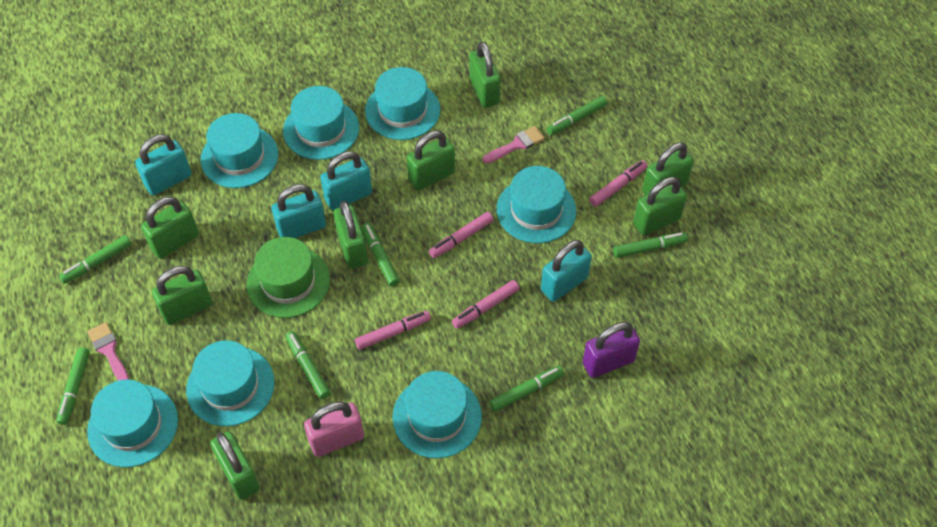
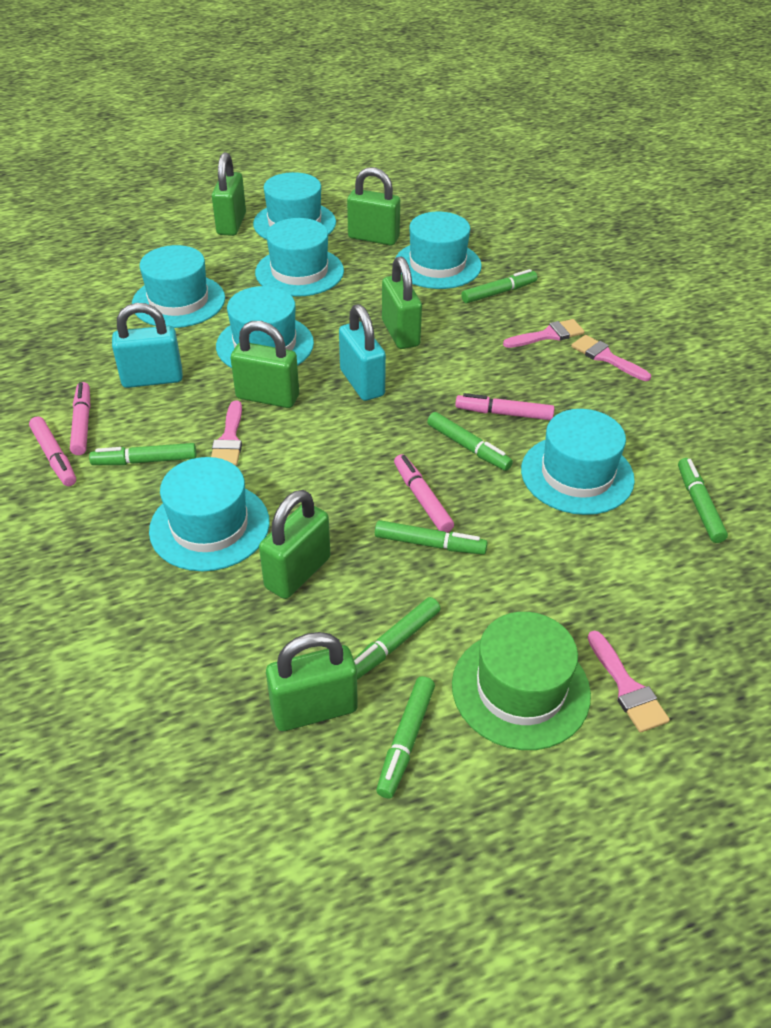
green padlock: [141,197,199,259] [152,266,212,325] [210,431,260,500] [334,201,368,268] [407,131,455,191] [470,41,501,108] [633,177,687,235] [642,142,694,196] = 8 -> [212,152,246,236] [231,321,299,408] [259,490,330,599] [266,632,358,731] [347,167,400,246] [382,257,422,349] = 6
pink brush: [87,322,130,381] [483,126,545,164] = 2 -> [211,400,242,466] [503,319,585,348] [571,335,651,381] [588,630,670,733] = 4
pink padlock: [304,402,364,457] = 1 -> none = 0
purple padlock: [583,322,640,378] = 1 -> none = 0
turquoise padlock: [135,135,192,196] [272,184,326,238] [320,151,372,211] [541,240,592,302] = 4 -> [112,303,183,388] [339,304,386,401] = 2

